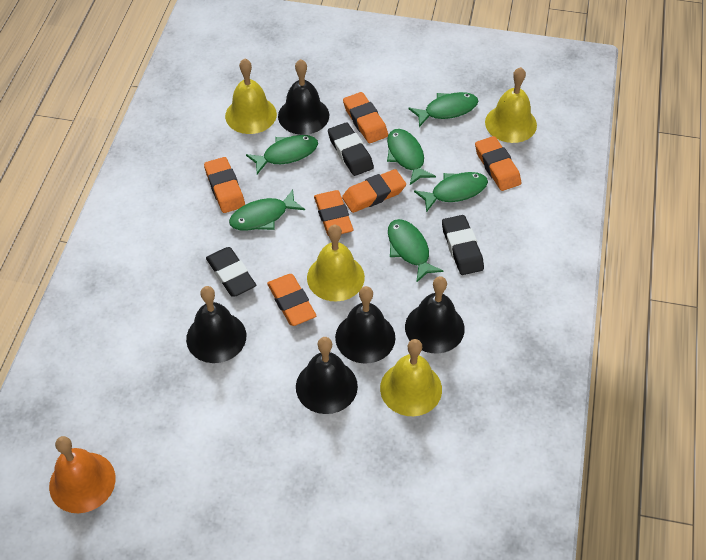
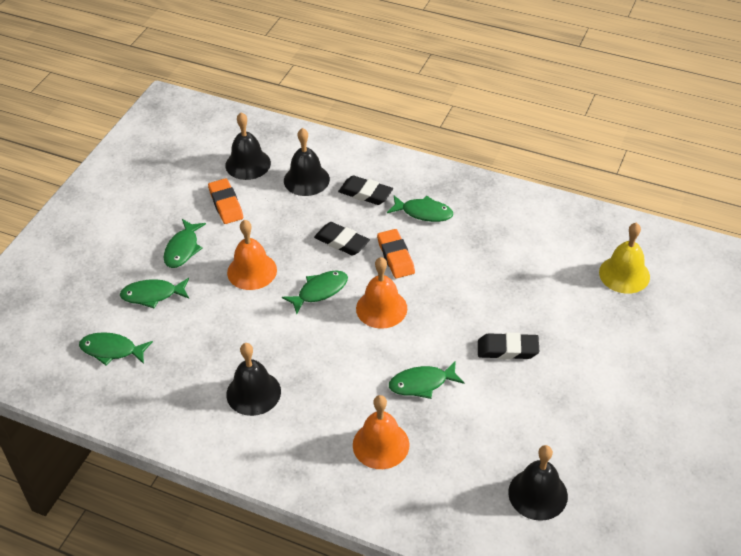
black bell: [186,286,246,363] [278,59,329,135] [296,337,358,414] [335,286,395,364] [405,276,465,354] = 5 -> [225,112,271,180] [226,343,281,416] [284,128,330,196] [508,445,568,521] = 4
orange bell: [49,436,116,513] = 1 -> [227,220,277,290] [353,395,409,469] [356,257,407,329] = 3
orange eraser: [204,157,245,213] [267,274,316,326] [314,190,353,236] [342,169,406,213] [343,92,388,143] [475,136,521,191] = 6 -> [208,178,243,224] [377,229,415,278] = 2
yellow bell: [225,58,277,134] [307,225,365,301] [380,339,442,416] [485,67,537,143] = 4 -> [599,223,650,294] = 1

